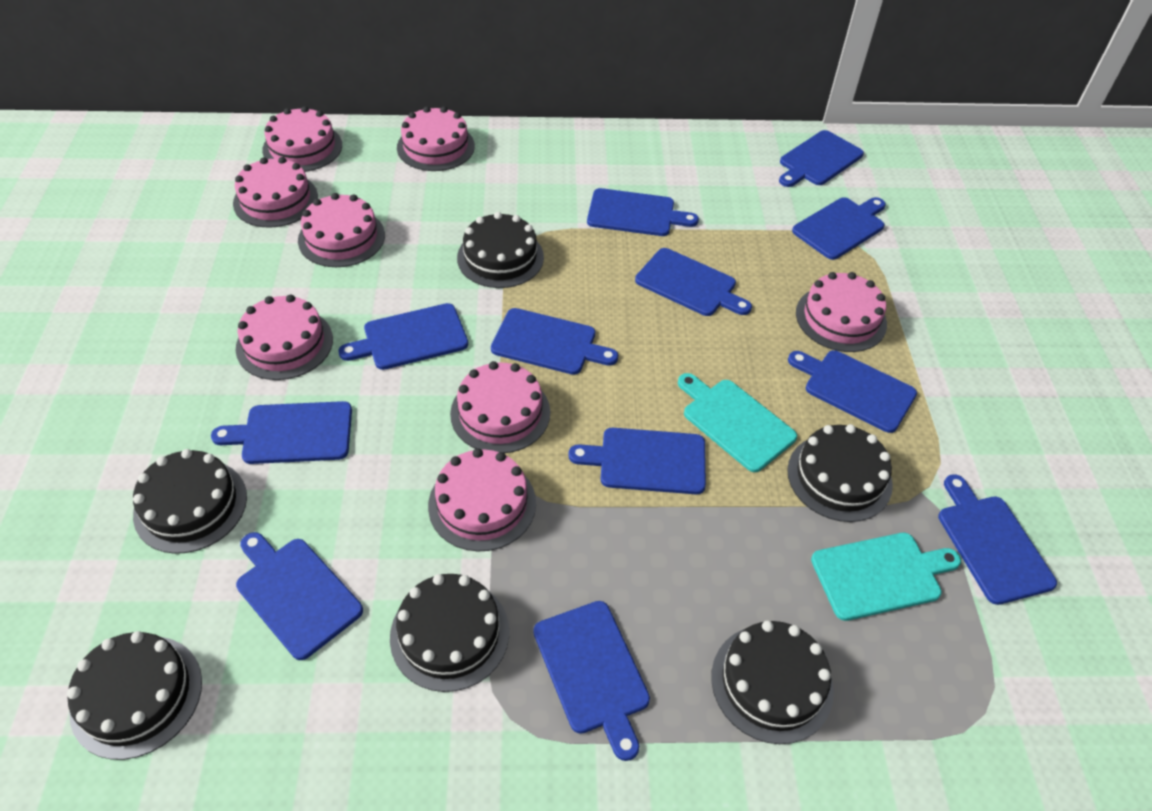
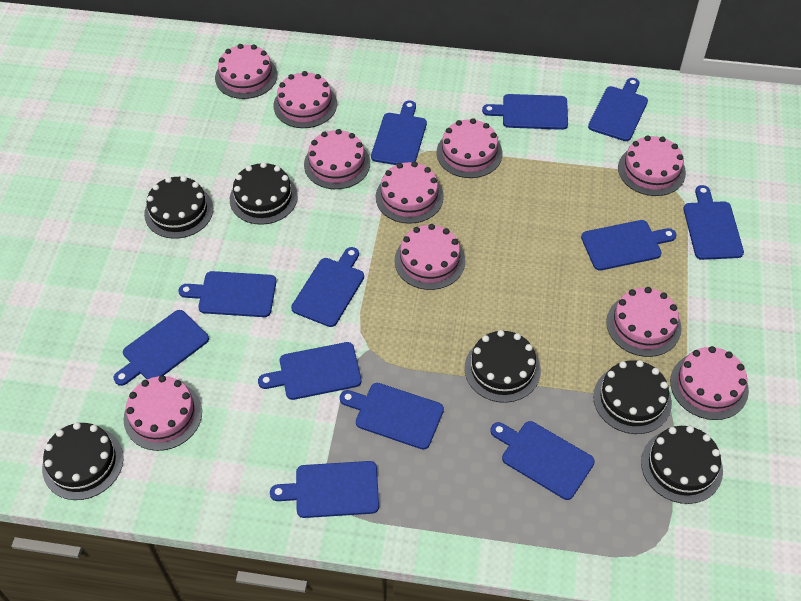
pink cake: [233,157,318,228] [236,295,333,380] [262,106,342,172] [298,193,385,267] [397,106,475,171] [428,448,536,551] [450,361,550,453] [796,272,887,352] = 8 -> [124,375,202,451] [215,44,277,99] [274,71,337,128] [304,129,370,189] [376,161,444,224] [395,224,465,290] [436,118,502,178] [606,287,682,357] [618,135,686,196] [670,346,749,420] = 10
turquoise cutting board: [678,373,797,472] [811,533,961,621] = 2 -> none = 0

